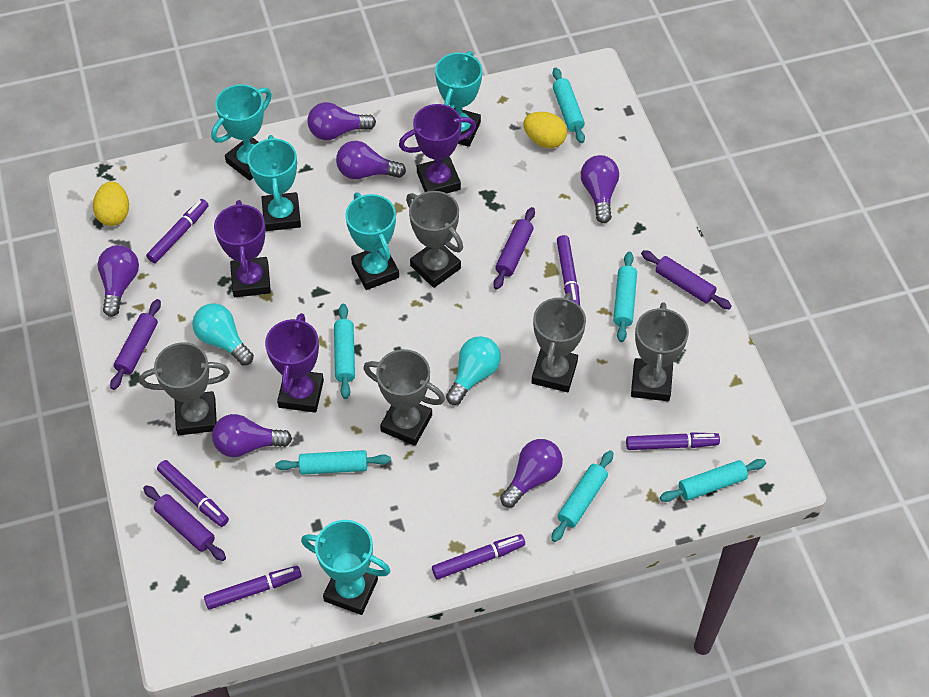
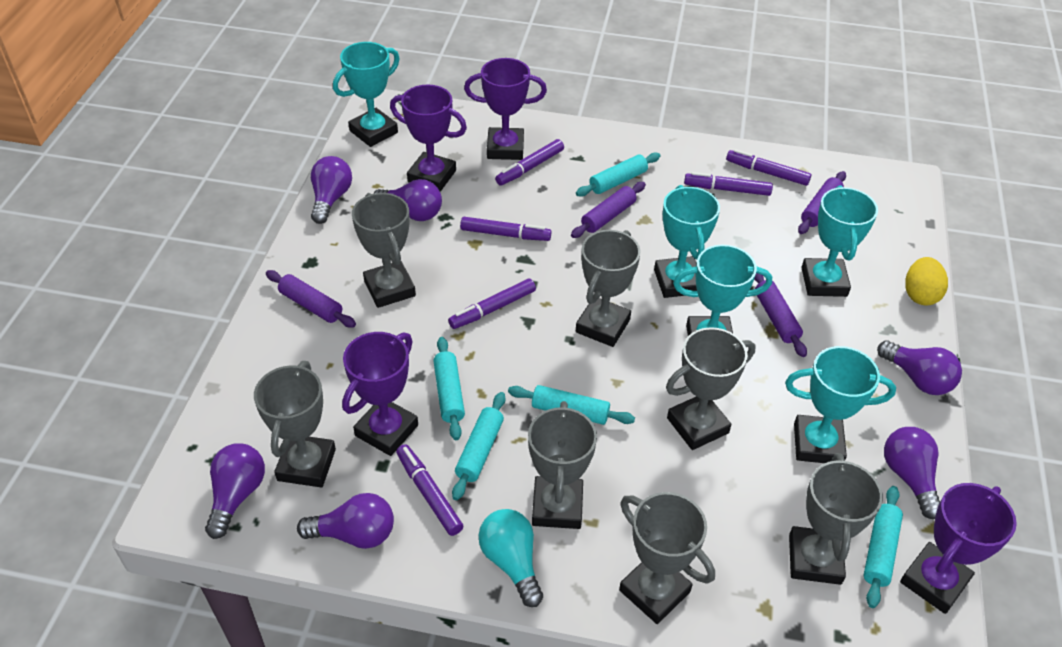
grey trophy: [139,342,230,435] [363,349,445,446] [406,191,463,288] [531,293,586,392] [631,302,689,401] = 5 -> [254,361,336,487] [352,193,416,308] [528,401,597,529] [576,230,641,347] [619,492,715,624] [666,327,755,450] [789,453,883,585] = 7
purple trophy: [214,200,271,297] [265,313,324,413] [399,104,476,193] = 3 -> [342,332,418,456] [390,84,467,192] [464,58,547,160] [900,483,1017,614] = 4
turquoise light bulb: [192,303,254,365] [446,336,501,405] = 2 -> [479,509,543,607] = 1
turquoise rolling pin: [275,450,391,475] [334,304,355,399] [551,450,613,542] [552,68,585,143] [613,252,637,342] [660,459,766,502] = 6 -> [433,337,465,440] [452,392,505,500] [508,385,635,425] [576,153,661,197] [863,486,903,608] = 5
yellow egg: [93,182,129,226] [523,112,567,148] = 2 -> [905,257,948,306] = 1

